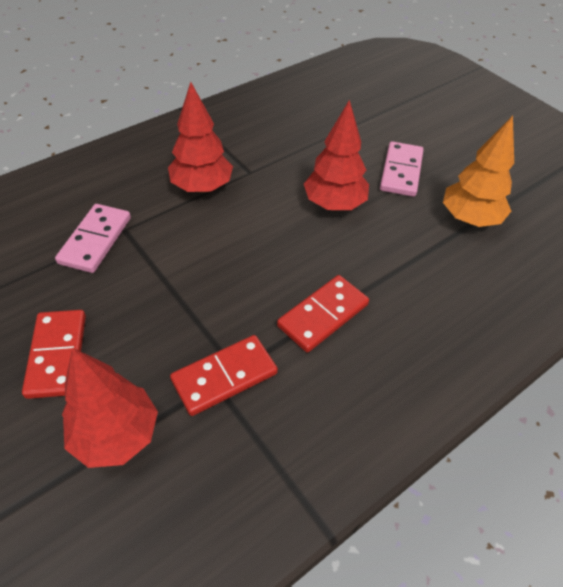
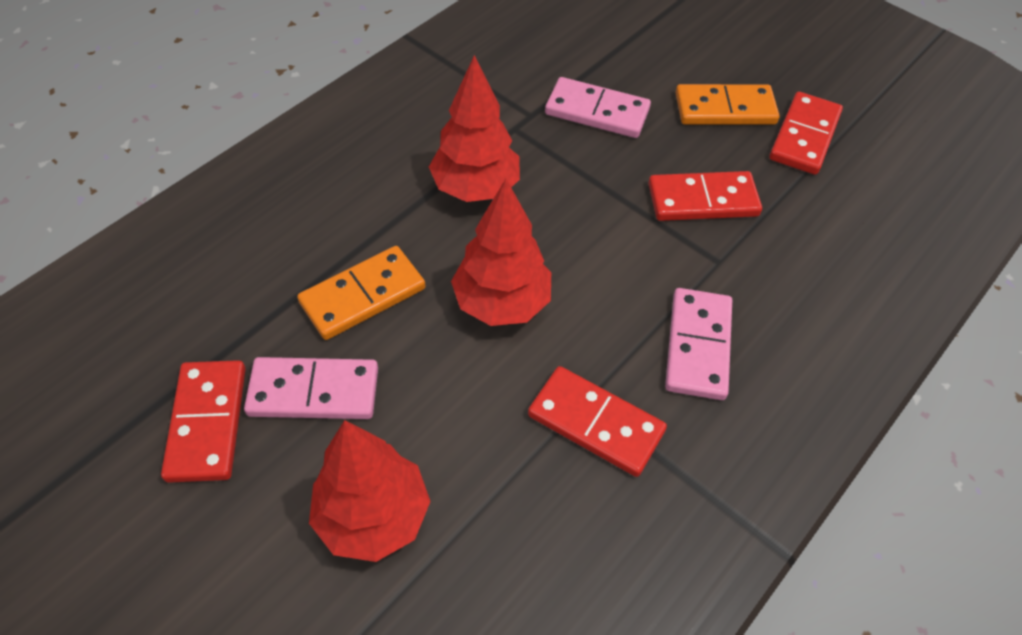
orange domino: none = 0 -> [297,246,425,340] [675,84,780,125] = 2
orange tree: [443,116,514,227] = 1 -> none = 0
pink domino: [55,204,131,273] [380,141,424,197] = 2 -> [244,357,378,419] [545,77,651,138] [665,288,732,400] = 3
red domino: [22,310,86,399] [170,335,278,416] [277,275,369,352] = 3 -> [161,360,246,483] [528,366,667,477] [648,171,762,221] [769,92,843,175] = 4

